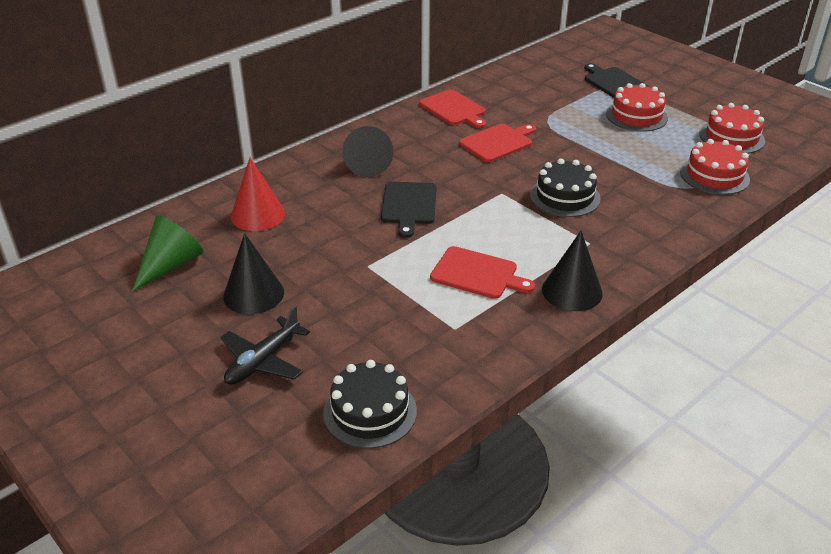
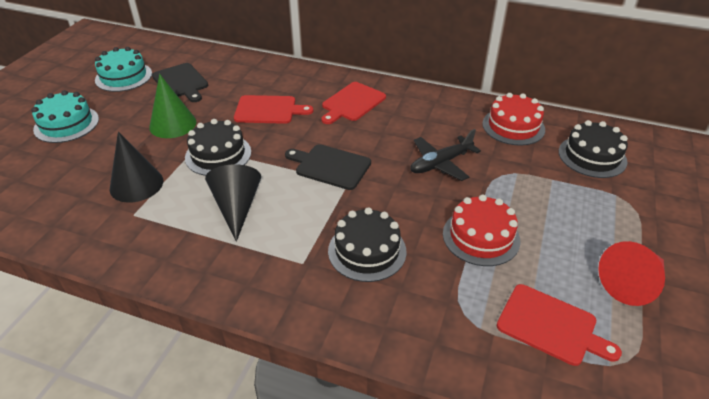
black cake: [323,360,417,449] [530,159,601,217] = 2 -> [185,119,251,176] [328,207,407,282] [559,120,628,178] = 3
black cone: [223,233,284,314] [342,126,393,177] [542,231,603,311] = 3 -> [110,132,163,203] [205,164,261,242] = 2
red cake: [606,83,668,132] [680,139,750,195] [699,103,765,154] = 3 -> [443,194,520,266] [482,93,545,146] = 2
turquoise cake: none = 0 -> [31,90,99,143] [95,47,152,92] = 2

